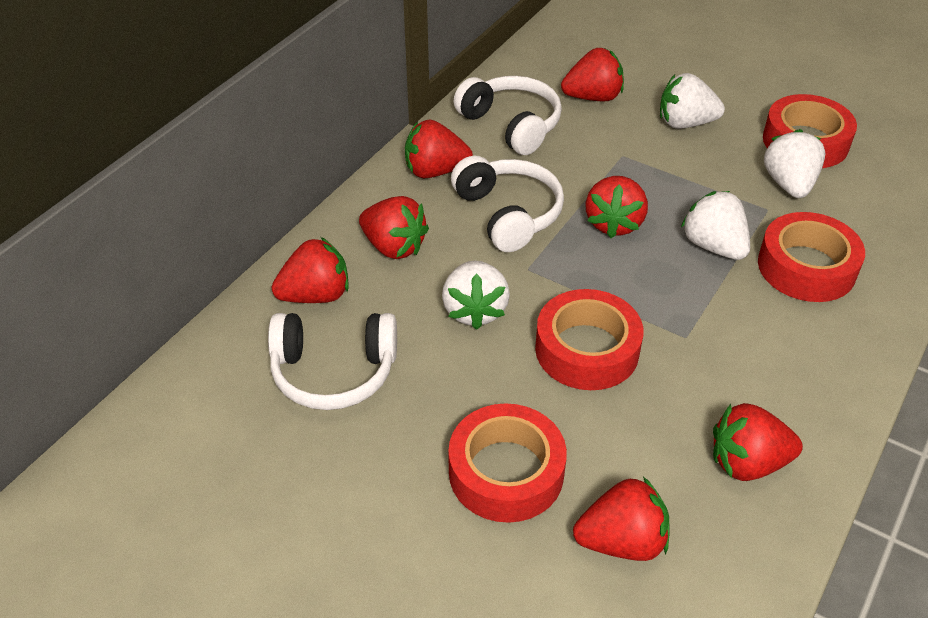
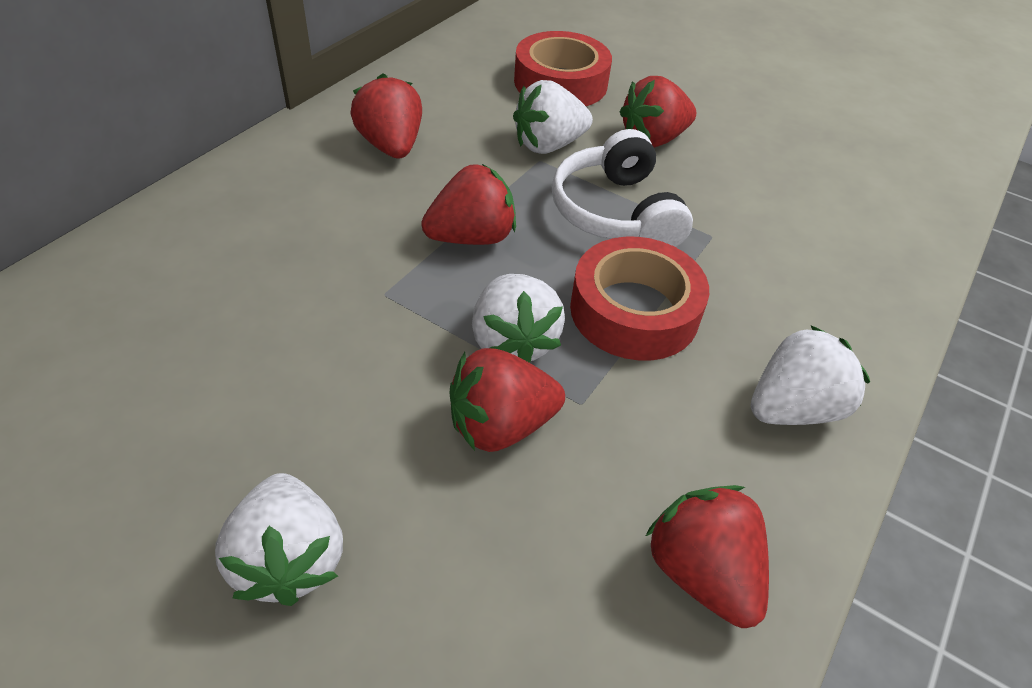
red strawberry: [272,237,349,303] [359,196,429,259] [405,120,473,178] [561,48,624,102] [573,477,670,561] [585,176,648,238] [713,403,803,481] = 7 -> [350,73,422,159] [421,164,516,245] [449,348,565,452] [620,76,696,148] [646,485,769,628] = 5
red tape: [448,403,567,523] [535,289,644,390] [758,212,865,302] [763,94,857,168] = 4 -> [514,31,612,106] [570,237,709,360] = 2
white headphones: [268,313,397,410] [451,156,564,252] [453,76,562,155] = 3 -> [552,129,693,247] = 1

